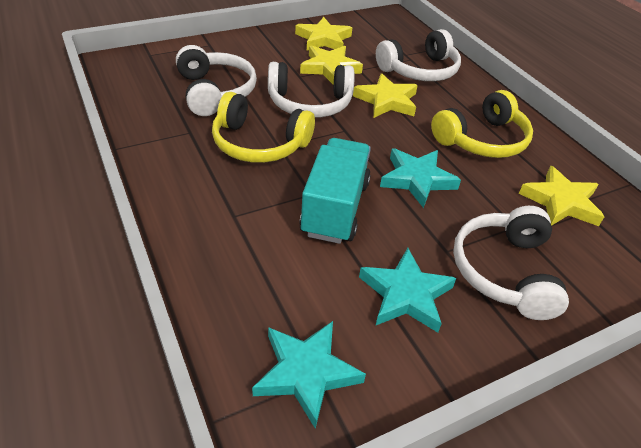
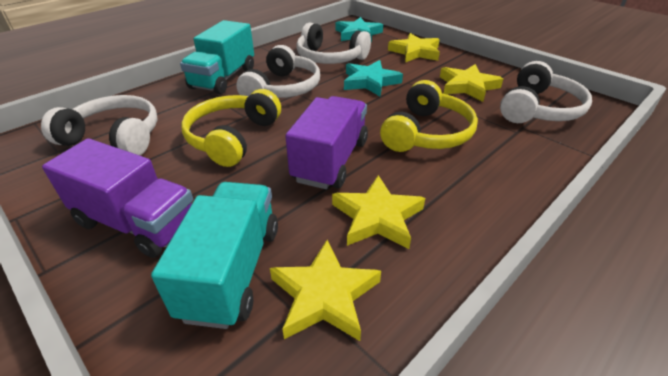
purple truck: none = 0 -> [42,138,193,258] [285,96,368,189] = 2
turquoise star: [252,321,366,429] [359,248,457,333] [380,149,461,208] = 3 -> [336,17,383,43] [344,60,403,96] = 2
turquoise truck: [299,138,371,244] = 1 -> [151,182,278,329] [180,20,254,94] = 2

